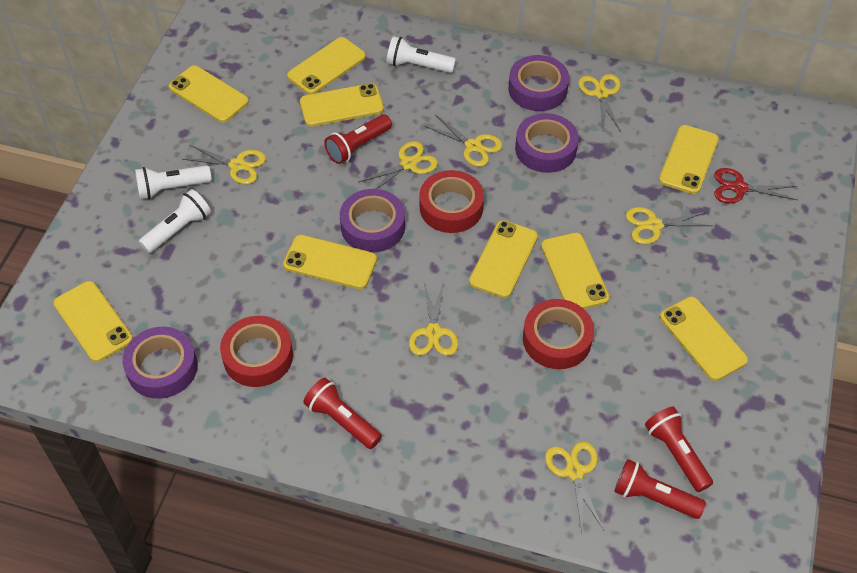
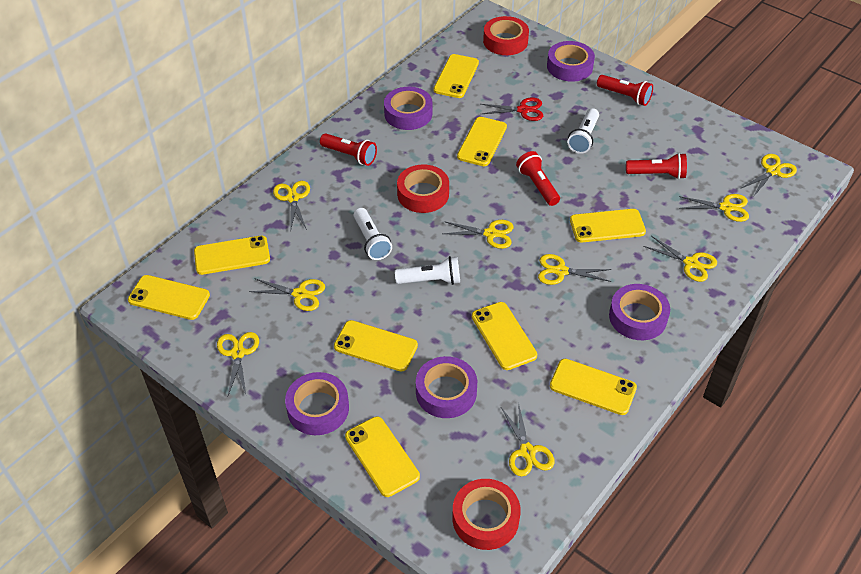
purple tape: [123,327,198,399] [340,189,405,252] [508,55,569,111] [515,113,579,173] = 4 -> [285,372,349,435] [384,87,432,130] [416,356,477,418] [547,41,595,82] [609,284,670,340] = 5
yellow scissors: [182,145,266,184] [357,141,438,189] [409,281,458,356] [424,115,502,167] [545,442,604,531] [578,74,621,132] [626,207,713,244] = 7 -> [217,332,259,395] [249,278,325,311] [273,181,310,230] [443,220,514,249] [501,402,554,476] [538,254,611,285] [643,236,717,282] [679,194,749,222] [740,154,797,197] = 9

